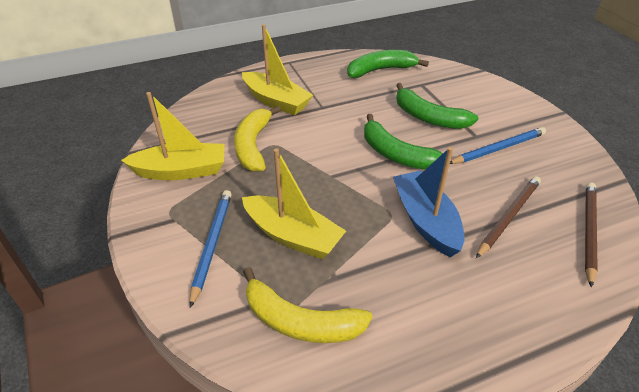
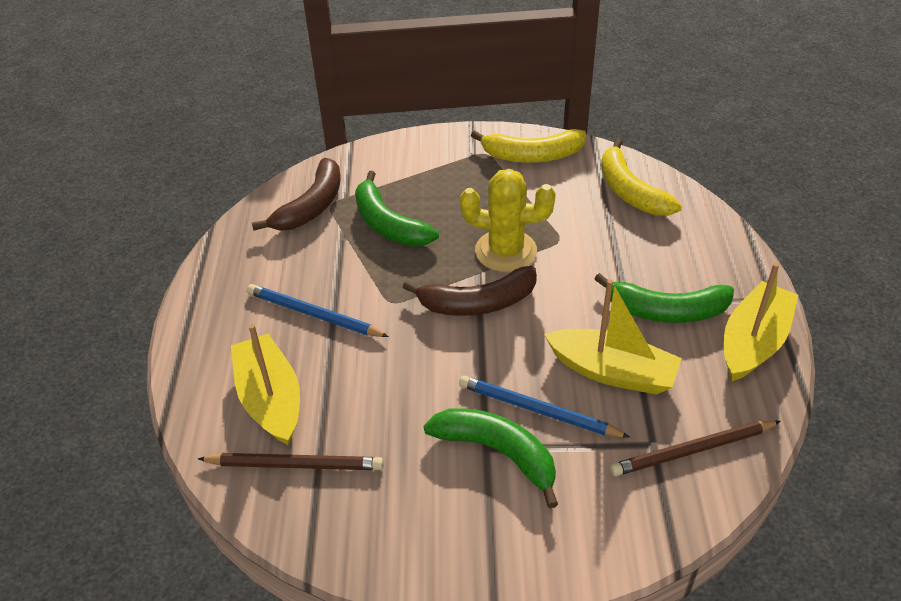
blue boat: [393,147,465,257] = 1 -> none = 0
brown banana: none = 0 -> [252,158,340,231] [403,266,537,316] = 2
yellow cactus: none = 0 -> [460,169,556,272] = 1

